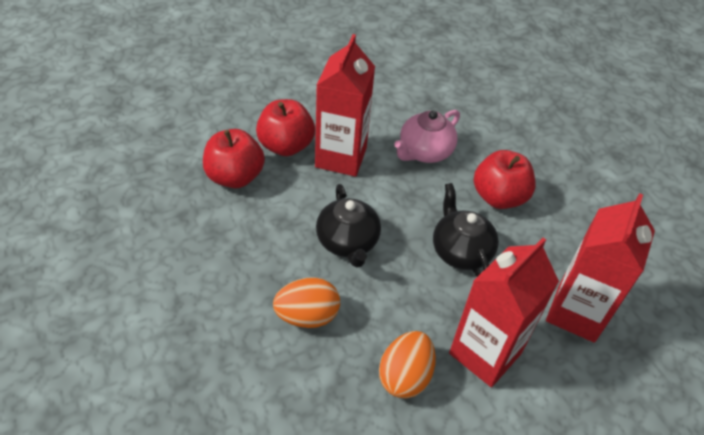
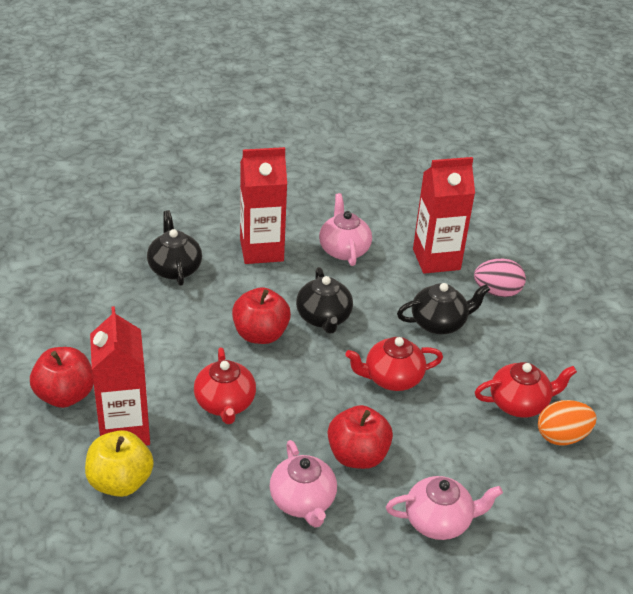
black teapot: [316,184,381,268] [433,183,499,277] = 2 -> [147,210,202,286] [296,267,353,334] [397,283,490,334] = 3
orange egg: [273,277,340,328] [379,331,436,399] = 2 -> [538,400,597,445] = 1
pink egg: none = 0 -> [474,259,526,297] = 1
pink teapot: [394,110,460,163] = 1 -> [270,440,337,528] [319,193,372,266] [386,476,503,540] = 3
red teapot: none = 0 -> [194,348,256,424] [345,337,443,391] [475,362,577,418] = 3
yellow apple: none = 0 -> [85,430,154,497] = 1

